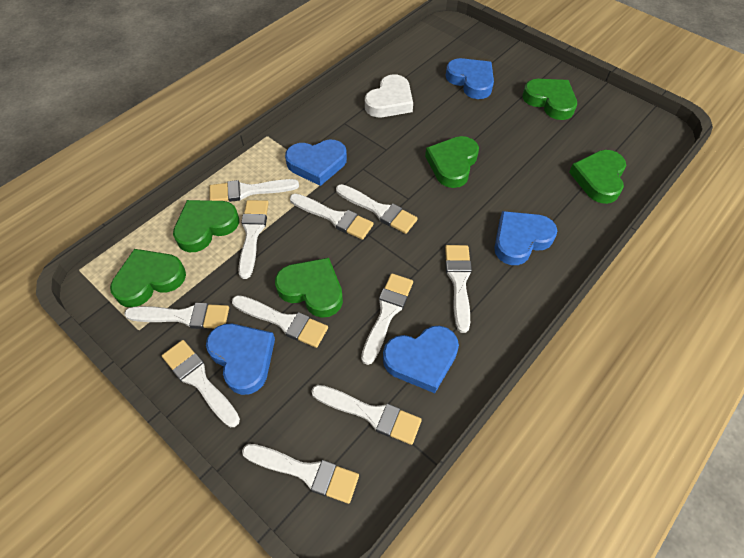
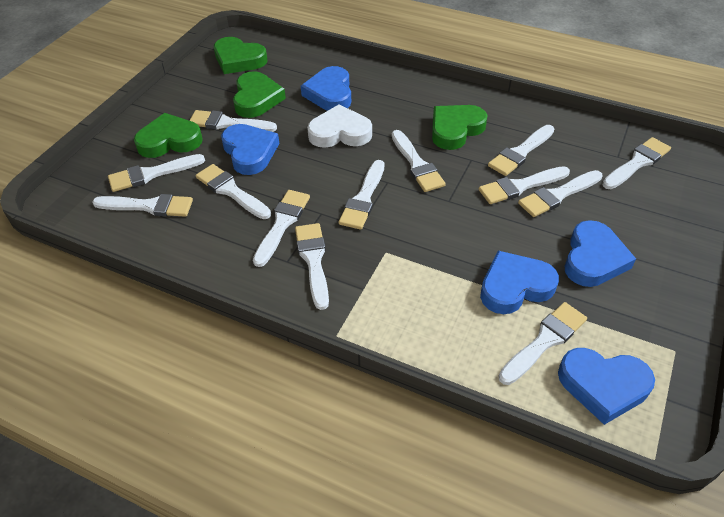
green heart: [110,249,186,307] [173,200,239,252] [275,258,343,318] [425,136,479,188] [522,79,577,120] [569,150,626,204] = 6 -> [134,113,203,158] [214,37,267,74] [233,71,286,118] [432,105,488,150] = 4
white brush: [124,303,229,329] [162,340,240,427] [210,179,299,202] [232,295,328,348] [238,200,269,279] [242,444,359,504] [290,194,374,240] [312,385,422,445] [336,184,418,234] [361,273,413,365] [445,245,472,333] = 11 -> [92,194,193,217] [108,154,205,192] [189,110,277,132] [196,164,271,219] [253,190,310,267] [295,223,329,310] [339,160,384,230] [392,130,446,192] [479,166,570,204] [488,125,554,176] [498,302,587,385] [518,170,602,217] [602,137,671,189] = 13

